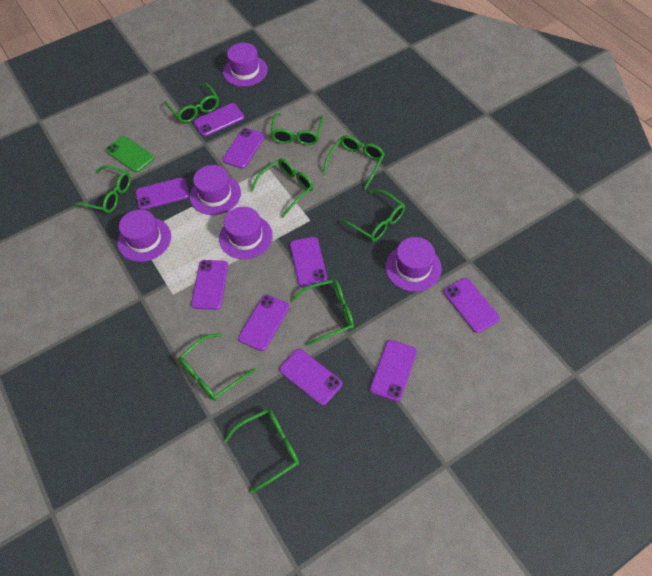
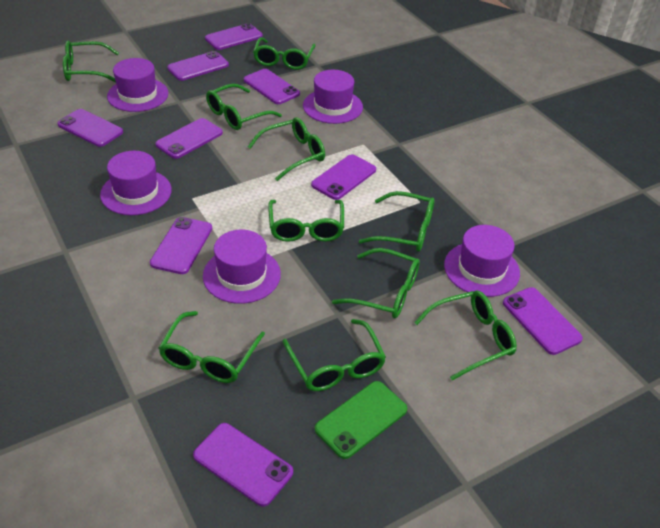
green glasses: [72,165,131,213] [164,83,219,123] [179,333,256,401] [224,409,299,494] [250,158,314,217] [270,113,323,145] [291,279,354,346] [323,135,385,190] [339,190,405,241] = 9 -> [63,40,119,82] [158,311,265,383] [206,84,282,130] [248,117,325,181] [253,37,316,70] [268,200,344,242] [282,319,386,391] [332,248,420,318] [359,191,435,252] [414,291,517,381] = 10

